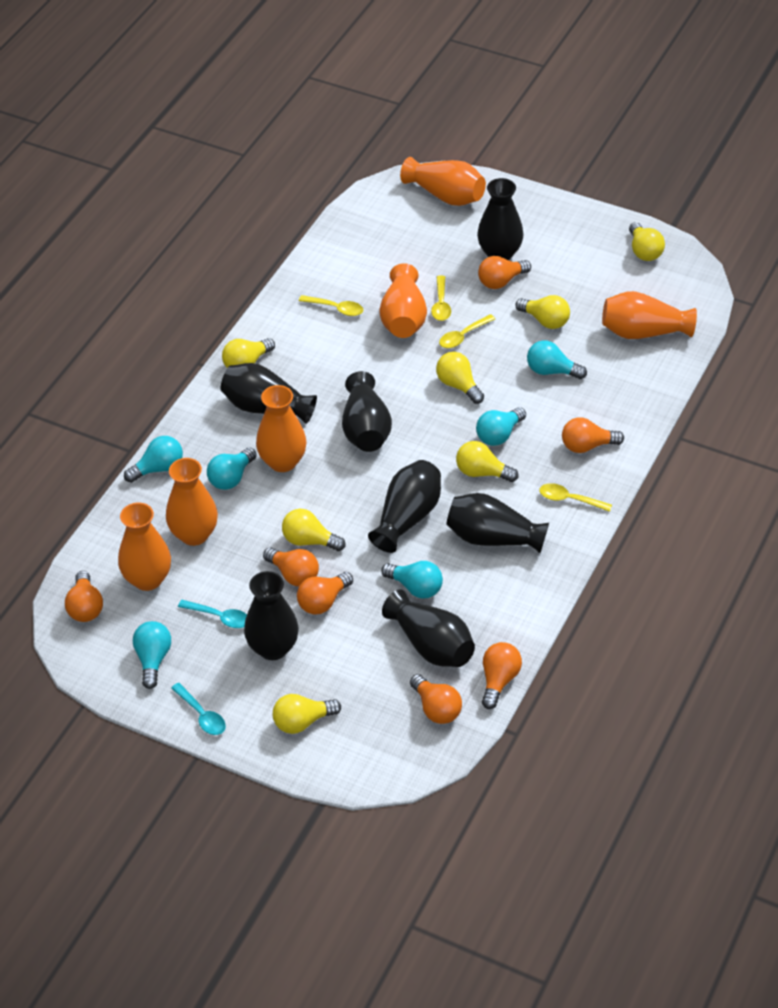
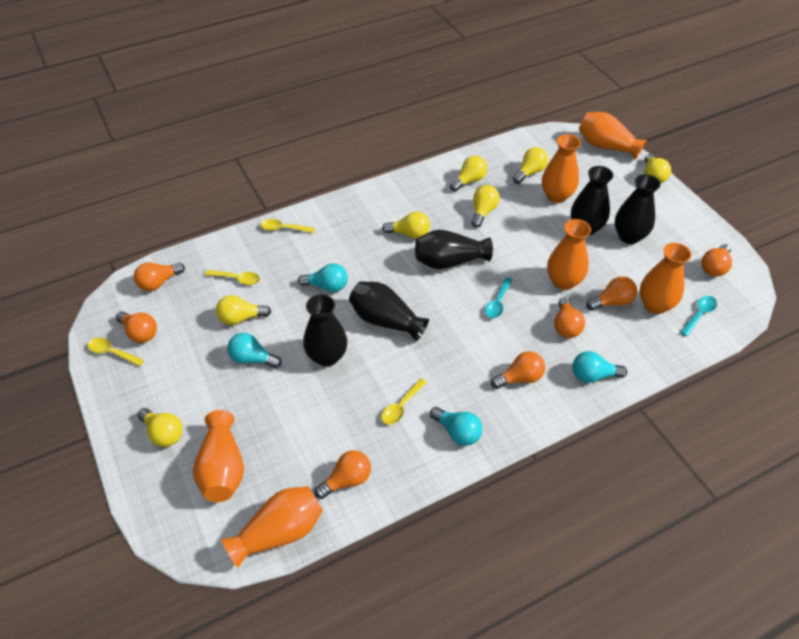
black vase: [220,363,317,424] [244,571,299,660] [342,371,392,452] [368,460,441,553] [382,590,475,667] [446,493,549,553] [477,178,524,260] = 7 -> [303,294,347,367] [349,281,429,341] [415,230,493,269] [571,166,613,235] [615,174,661,244] = 5
turquoise light bulb: [124,436,183,483] [133,621,171,689] [207,448,257,490] [381,561,443,599] [476,407,526,446] [527,340,587,379] = 6 -> [227,333,282,368] [298,263,348,292] [430,407,482,446] [573,351,627,383] = 4

